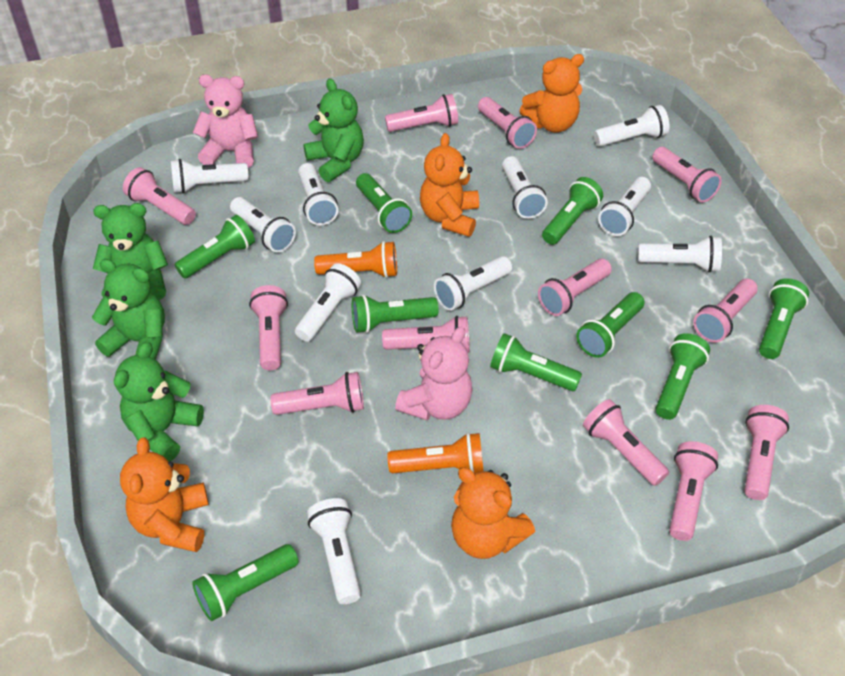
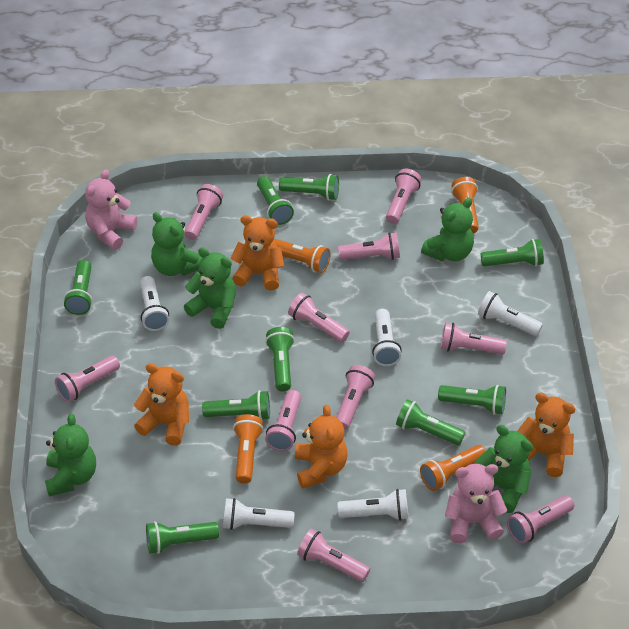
green teddy bear: [92,259,165,360] [93,203,168,300] [114,342,204,462] [304,78,364,182] = 4 -> [45,414,96,497] [151,212,202,276] [184,247,236,329] [421,197,474,261] [475,425,533,513] = 5
orange flashlight: [314,241,397,278] [387,433,484,474] = 2 -> [233,414,264,484] [273,239,331,273] [420,445,486,491] [451,177,479,233] = 4
pink flashlight: [123,167,196,225] [249,285,288,370] [270,372,364,415] [382,316,469,353] [385,94,458,132] [478,97,537,149] [538,258,612,316] [583,399,669,486] [652,147,722,203] [669,441,718,541] [693,279,758,343] [744,405,789,500] = 12 -> [55,356,120,402] [184,184,223,240] [265,390,301,451] [288,293,350,343] [297,529,370,582] [336,365,375,430] [338,232,400,260] [386,169,421,224] [440,322,507,355] [507,495,575,544] = 10
white flashlight: [171,159,249,194] [230,197,296,253] [295,263,361,342] [298,163,338,225] [307,498,361,604] [434,256,512,311] [502,156,548,219] [594,105,670,147] [598,177,651,236] [638,236,722,272] = 10 -> [140,276,169,331] [223,498,294,530] [337,489,409,521] [372,309,402,366] [478,291,543,336] = 5

